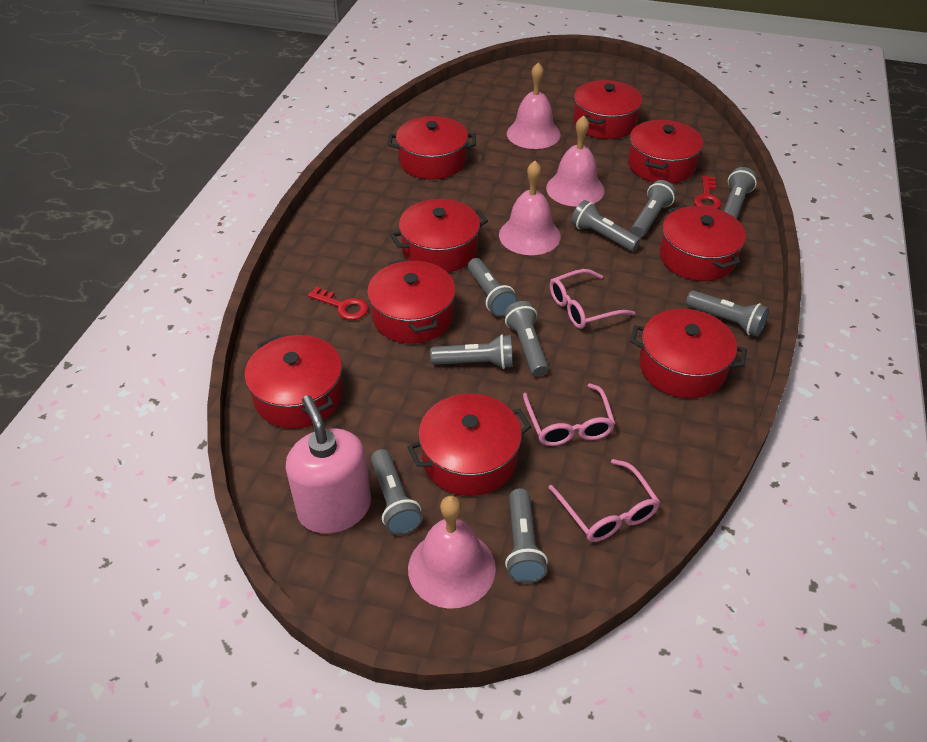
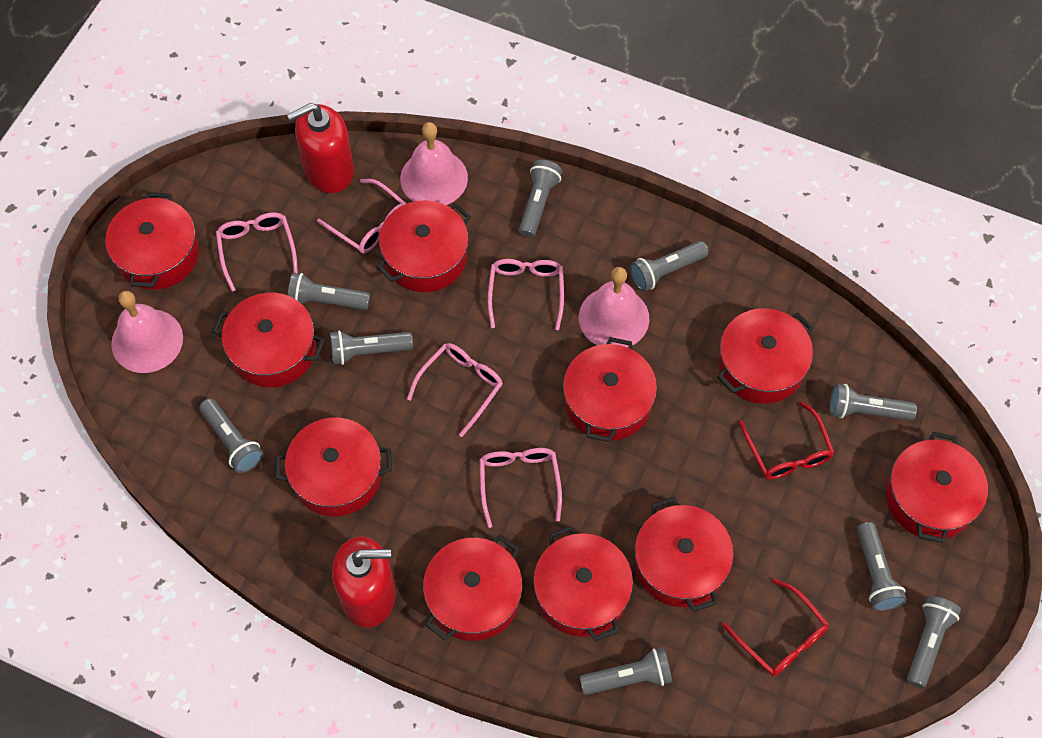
pink bell: [408,496,496,609] [499,161,561,255] [507,62,560,149] [546,115,605,207] = 4 -> [111,291,183,373] [400,122,468,205] [579,267,650,347] = 3
pink glasses: [523,383,615,446] [549,459,660,542] [550,269,635,329] = 3 -> [216,213,298,292] [317,179,407,254] [407,343,503,437] [480,448,562,528] [488,259,564,330] = 5
pink soap dispenser: [286,395,371,534] = 1 -> none = 0
red glasses: none = 0 -> [722,579,829,677] [739,401,835,480] = 2
red key: [308,287,368,320] [694,175,722,209] = 2 -> none = 0
red pot: [245,335,343,429] [367,259,456,343] [388,116,476,180] [390,199,488,272] [407,393,531,496] [573,80,643,139] [628,119,703,183] [630,309,747,398] [659,205,746,281] = 9 -> [105,192,199,290] [212,293,325,387] [275,417,392,517] [376,200,471,292] [423,535,522,641] [533,526,633,641] [563,337,657,442] [635,497,734,612] [717,308,814,404] [886,432,988,543] = 10
red soap dispenser: none = 0 -> [287,103,354,193] [332,536,396,628] = 2

